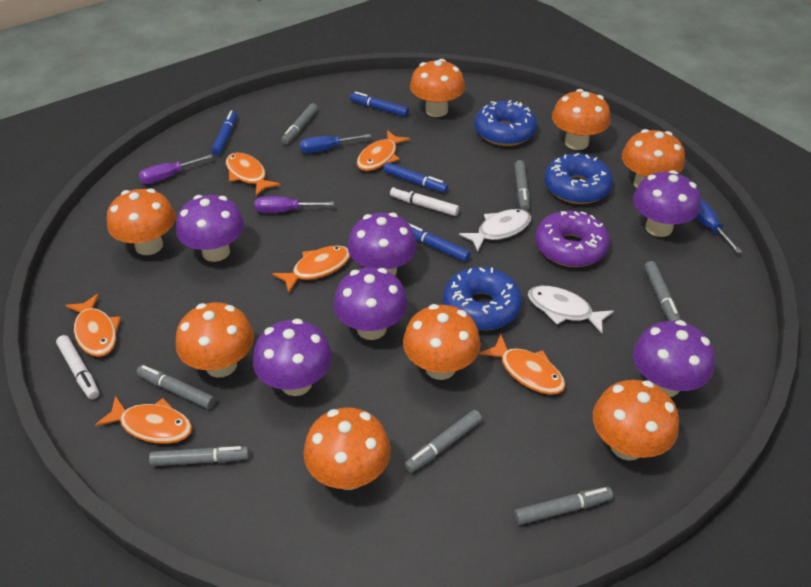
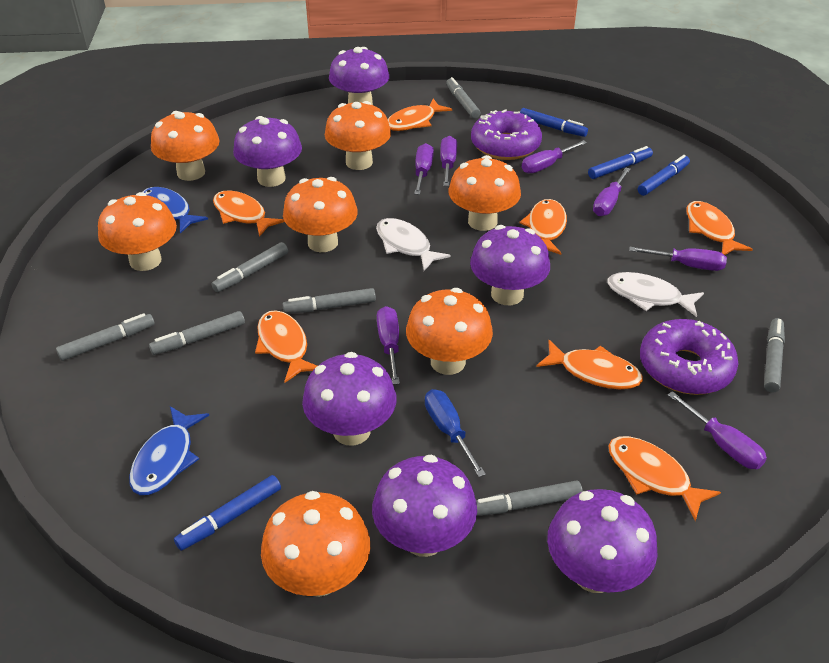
blue donut: [443,267,522,330] [474,100,537,146] [544,153,613,204] = 3 -> none = 0
blue fish: none = 0 -> [129,406,209,495] [143,187,208,234] = 2
blue screwdriver: [300,134,371,153] [695,199,742,253] = 2 -> [425,389,486,477] = 1
orange fish: [65,294,121,357] [95,396,193,444] [226,153,280,196] [272,245,350,293] [357,130,410,171] [479,334,566,395] = 6 -> [213,190,285,237] [255,310,317,383] [387,99,452,131] [519,199,567,255] [536,340,643,389] [608,436,721,521] [686,201,753,255] = 7
orange mushroom: [107,188,176,255] [176,302,254,378] [303,407,391,490] [403,304,481,380] [410,59,465,117] [552,89,611,150] [593,380,679,461] [622,129,685,188] = 8 -> [98,192,177,271] [151,111,220,181] [261,491,370,597] [283,177,358,252] [325,101,391,170] [406,288,493,375] [449,155,521,231] = 7
purple donut: [535,210,610,267] = 1 -> [471,109,542,160] [640,319,738,395] = 2
purple screwdriver: [138,154,213,184] [255,196,334,213] = 2 -> [377,306,400,385] [414,143,434,195] [440,136,457,186] [522,140,587,173] [593,167,631,216] [629,247,727,271] [668,391,767,469] = 7
white marker: [56,335,99,399] [390,186,459,216] = 2 -> none = 0

